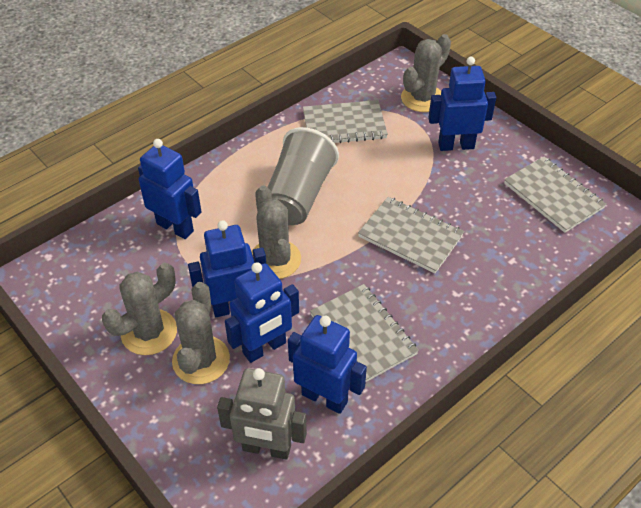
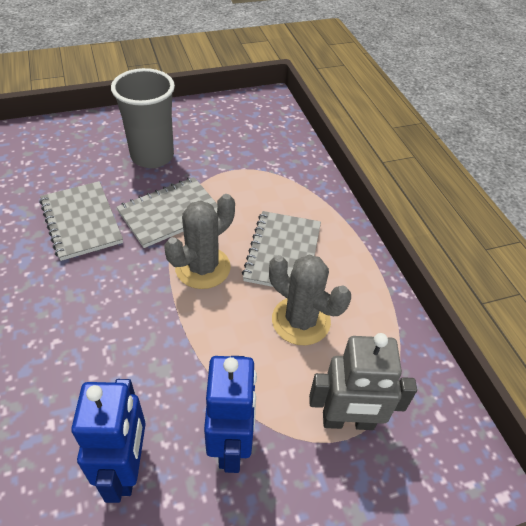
blue robot: [138,139,201,239] [188,220,266,317] [225,262,299,363] [288,315,367,414] [428,57,496,151] = 5 -> [71,379,146,503] [204,356,257,473] = 2
grey cactus: [102,263,177,355] [172,282,230,384] [251,186,301,279] [401,34,451,112] = 4 -> [164,194,235,289] [269,255,351,345] = 2
grey notebook: [303,100,388,143] [310,284,419,382] [358,197,464,273] [504,156,606,233] = 4 -> [40,181,123,261] [117,177,217,248] [242,211,321,287] = 3

